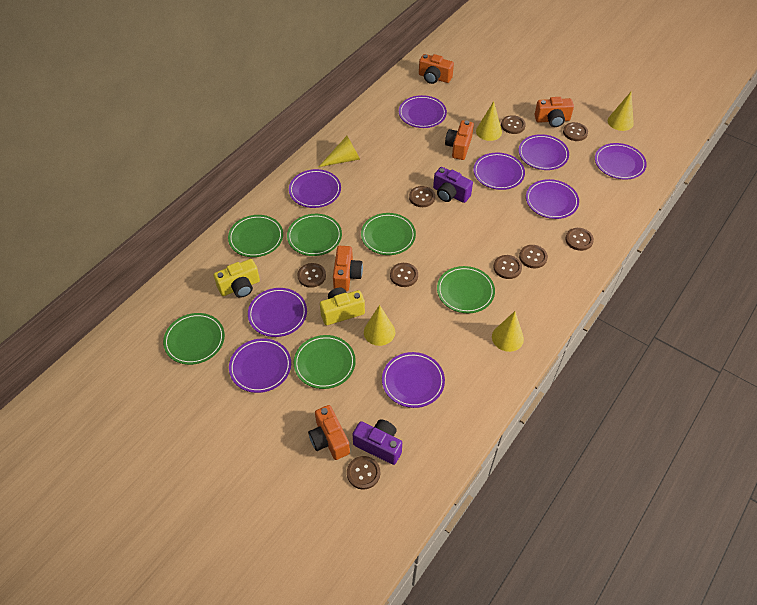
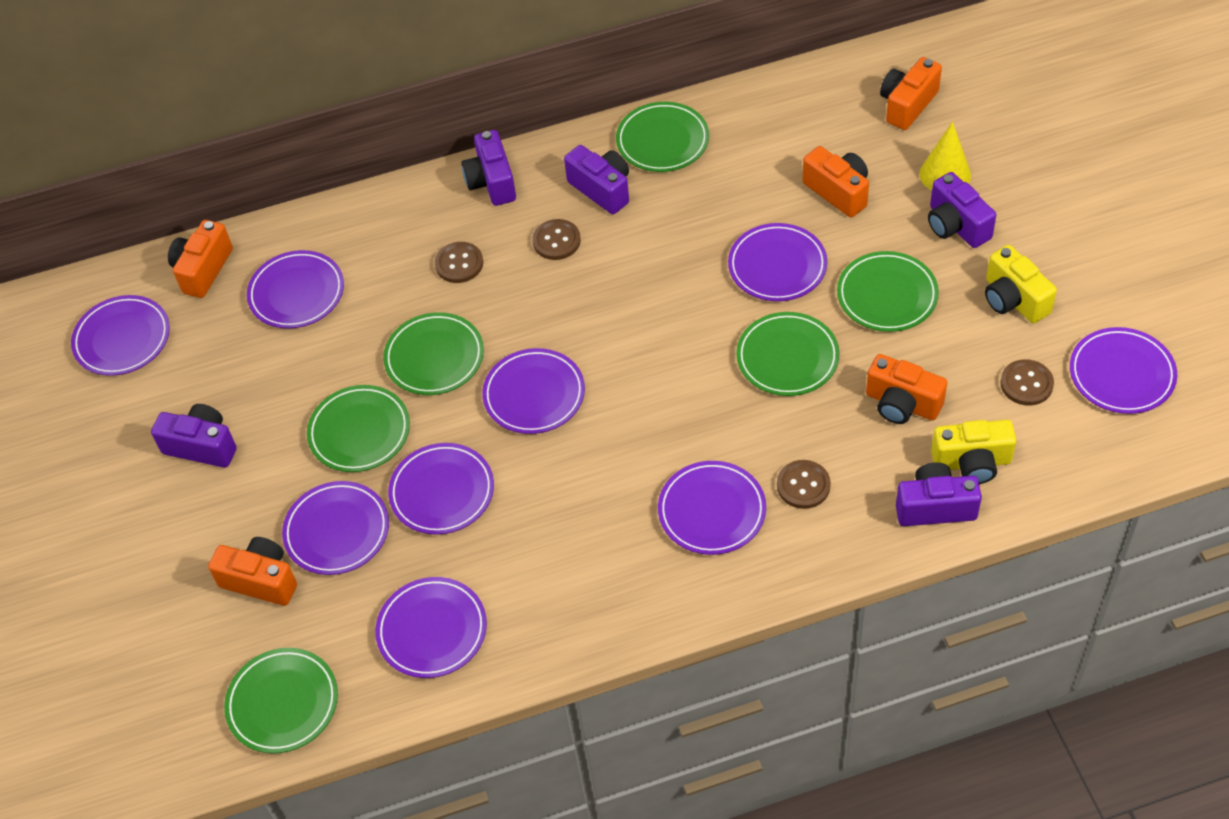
brown button: [298,263,326,288] [347,456,380,490] [390,263,418,287] [409,186,435,207] [493,255,522,279] [501,115,526,134] [519,245,548,269] [563,122,588,141] [565,228,594,251] = 9 -> [435,242,483,283] [532,219,581,260] [777,460,831,509] [1000,359,1054,405] = 4
purple camera: [352,419,402,465] [433,167,473,203] = 2 -> [151,404,237,468] [462,130,516,206] [564,145,629,214] [896,462,982,526] [928,172,996,248] = 5
yellow cone: [319,136,360,167] [364,305,395,346] [476,101,502,141] [492,311,524,352] [608,92,634,131] = 5 -> [920,122,971,190] = 1

